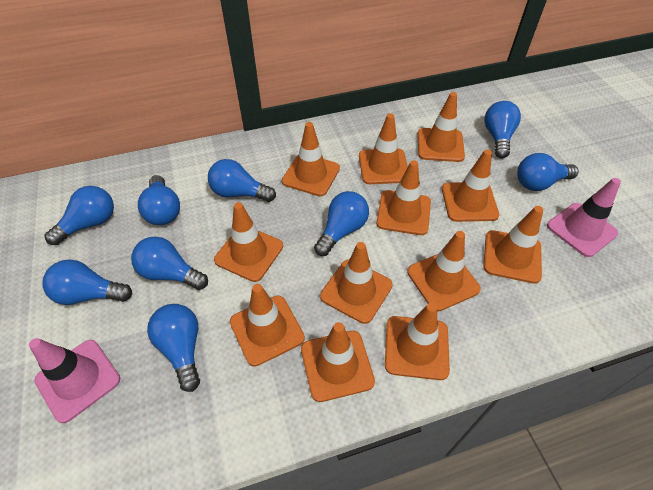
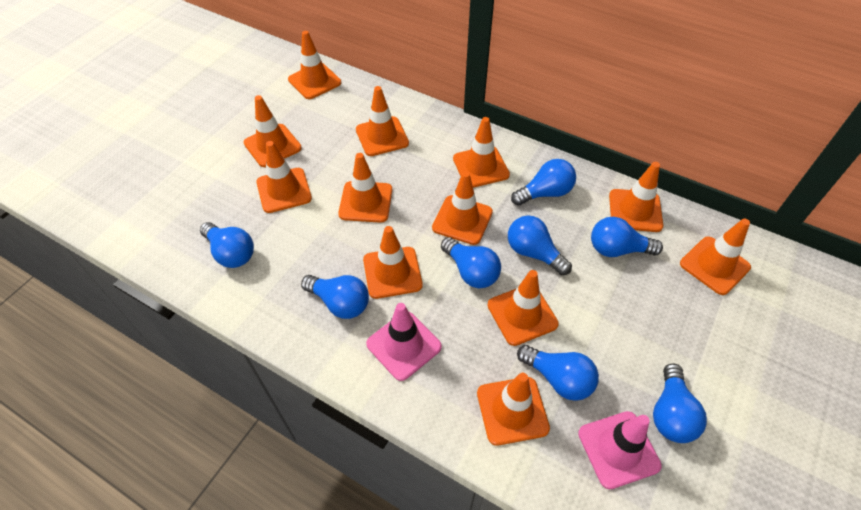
blue light bulb: [42,260,132,305] [45,186,114,245] [131,236,208,290] [138,175,180,225] [147,304,200,392] [208,159,276,202] [314,191,369,256] [484,101,521,158] [517,153,579,191] = 9 -> [200,222,254,268] [301,275,369,319] [441,237,501,288] [508,216,572,275] [511,159,576,206] [517,345,599,401] [591,217,663,257] [653,363,707,443] = 8

